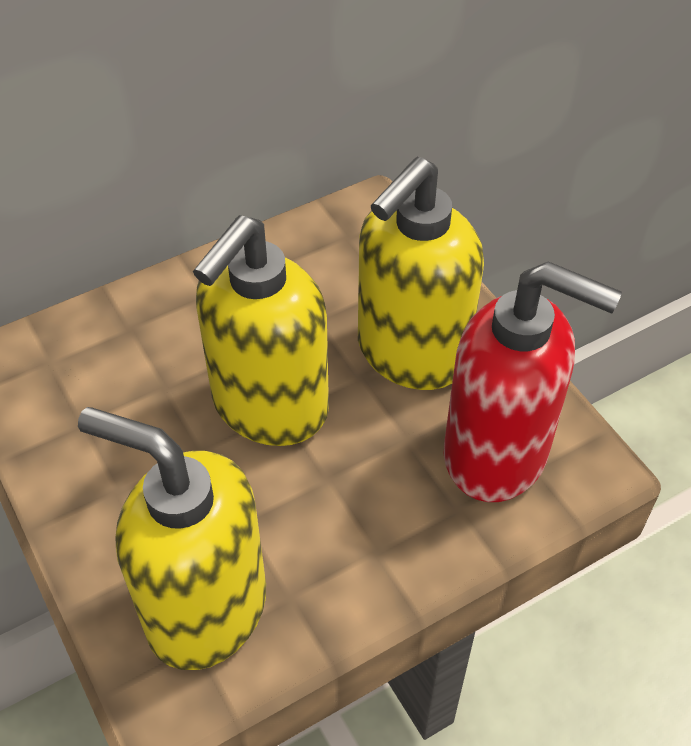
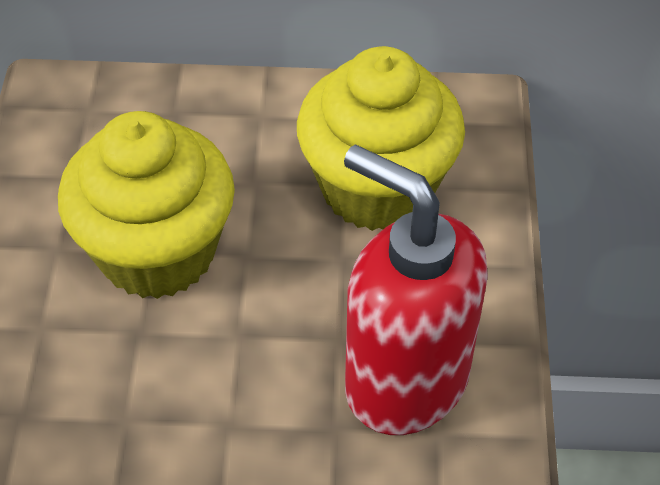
yellow cupcake: none = 0 -> [58,111,235,299] [297,46,465,231] = 2
yellow soap dispenser: [78,407,266,670] [193,215,329,446] [358,157,484,390] = 3 -> none = 0

